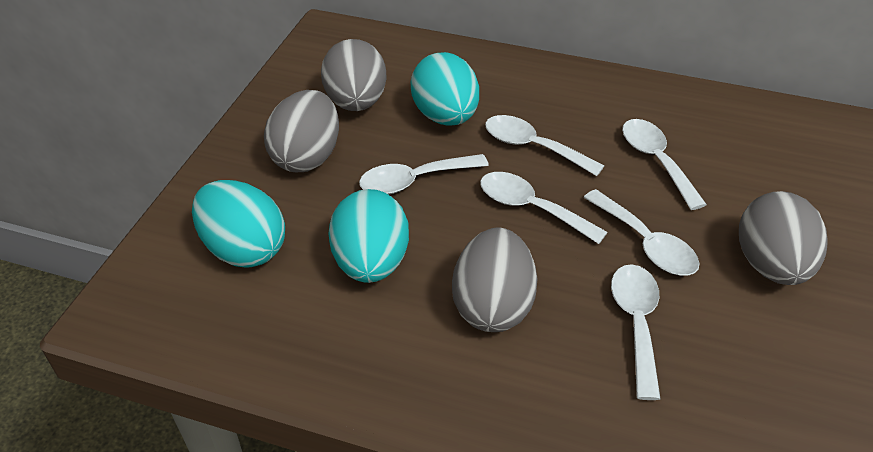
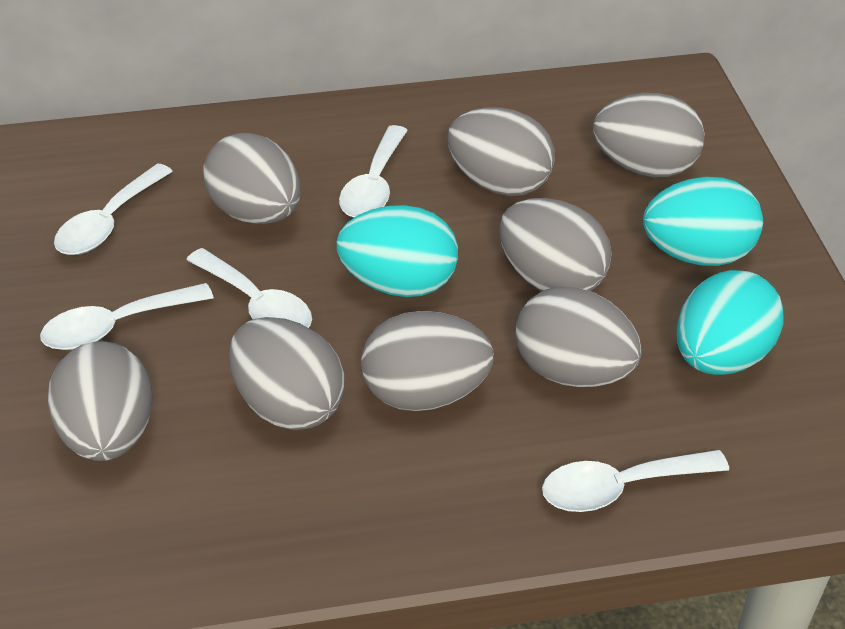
grey egg: [264,90,339,172] [321,39,387,111] [452,228,537,332] [739,191,827,285] = 4 -> [48,341,153,461] [203,133,301,224] [229,317,345,430] [361,311,494,411] [447,107,555,196] [499,198,612,291] [515,286,642,387] [593,93,705,177] = 8
white spoon: [359,154,489,194] [480,172,608,244] [485,115,604,176] [584,189,700,275] [611,264,661,400] [622,119,707,210] = 6 -> [40,283,214,350] [54,163,173,255] [186,248,312,328] [339,125,408,217] [542,450,729,512] = 5

